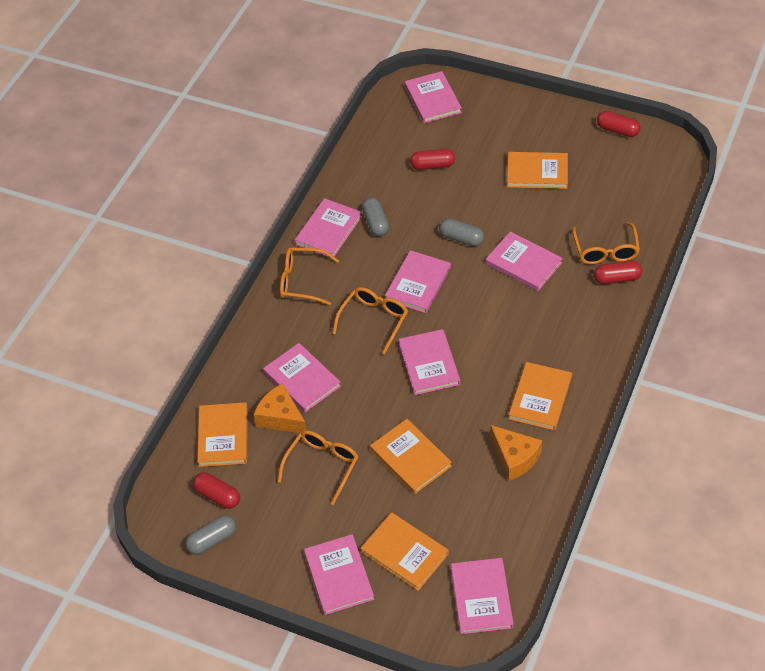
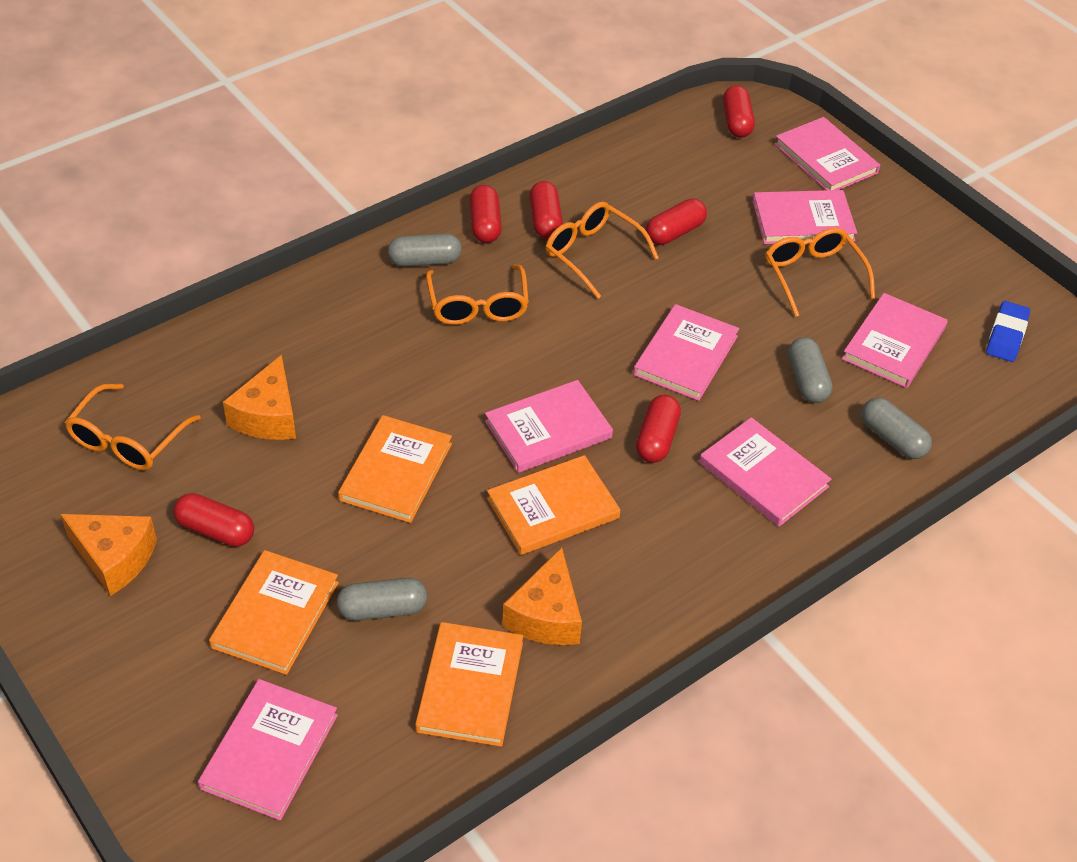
blue eraser: none = 0 -> [986,301,1030,362] = 1
grey capsule: [186,515,236,555] [362,198,389,236] [439,218,484,246] = 3 -> [337,578,427,621] [388,233,462,267] [788,337,833,403] [861,397,932,459] = 4
orange book: [197,402,248,467] [361,512,449,591] [370,419,452,494] [507,152,568,189] [509,362,572,431] = 5 -> [209,550,339,675] [338,415,452,523] [415,622,523,747] [487,455,620,555] = 4
orange cheese: [254,383,307,433] [490,425,542,481] = 2 -> [60,514,157,596] [223,355,296,440] [502,547,582,645] = 3
pink book: [263,343,341,413] [295,198,362,257] [304,534,374,615] [385,250,451,313] [399,329,460,395] [405,71,462,123] [451,558,514,634] [486,231,563,291] = 8 -> [198,679,338,821] [485,380,613,473] [633,304,739,401] [699,417,831,527] [752,190,857,244] [775,117,880,190] [842,293,948,388] = 7
red capsule: [193,472,240,509] [410,149,455,170] [594,261,642,284] [597,111,641,137] = 4 -> [173,493,254,547] [469,185,502,243] [529,181,563,239] [636,395,681,463] [646,198,707,245] [723,85,755,138] = 6

